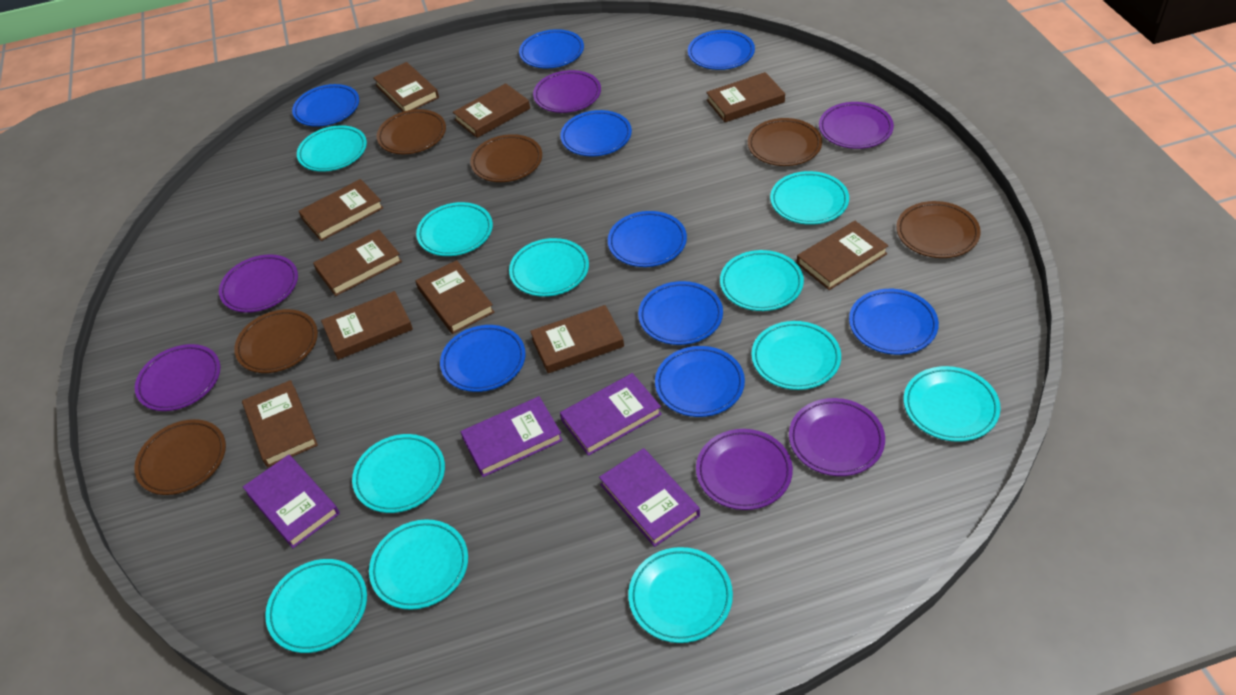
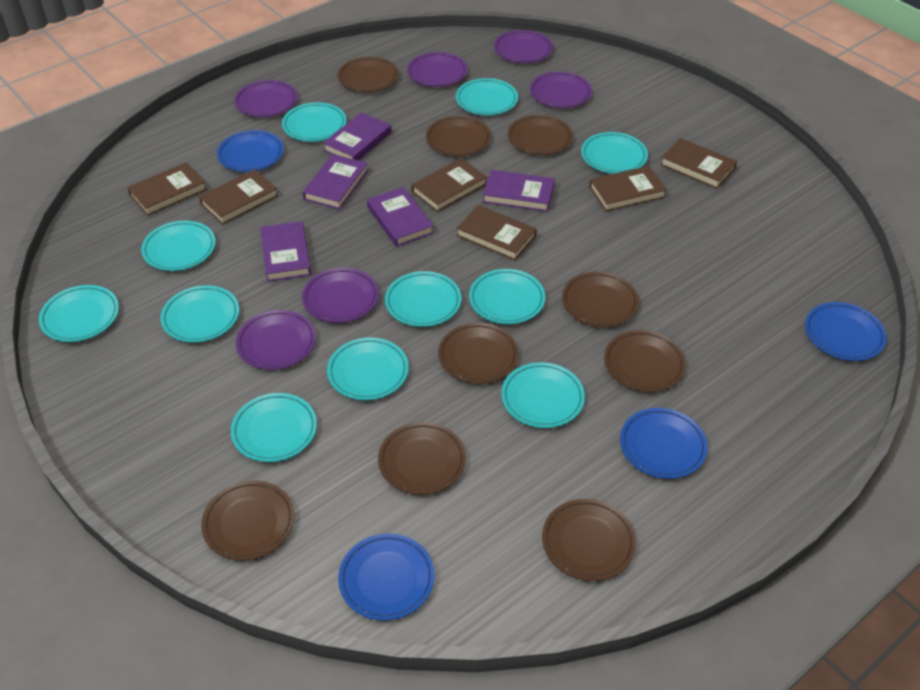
blue plate: [292,84,359,127] [440,325,526,392] [519,29,584,68] [560,110,632,156] [608,211,687,267] [638,281,723,345] [655,346,745,417] [688,30,755,70] [849,289,939,355] = 9 -> [217,130,284,172] [338,534,434,621] [620,408,708,479] [805,302,887,361] = 4
brown book: [242,380,318,467] [299,179,383,241] [313,230,402,296] [321,291,413,360] [373,62,439,112] [416,260,495,334] [453,83,530,138] [530,305,624,373] [706,72,785,122] [797,221,889,290] = 10 -> [127,162,207,216] [199,169,278,225] [412,158,487,212] [456,205,537,261] [589,166,667,212] [660,138,737,189] = 6
brown plate: [134,419,226,495] [234,309,318,373] [377,109,446,154] [470,134,542,182] [748,118,822,166] [896,201,981,258] = 6 -> [201,480,294,561] [338,57,399,92] [378,422,466,495] [426,116,491,156] [438,323,519,384] [508,115,573,155] [542,499,636,581] [562,272,639,327] [604,330,686,392] = 9
purple book: [243,455,340,548] [461,396,563,477] [560,373,662,456] [599,448,700,547] = 4 -> [260,221,311,282] [303,154,368,210] [323,112,392,161] [367,187,434,247] [483,170,555,212] = 5

